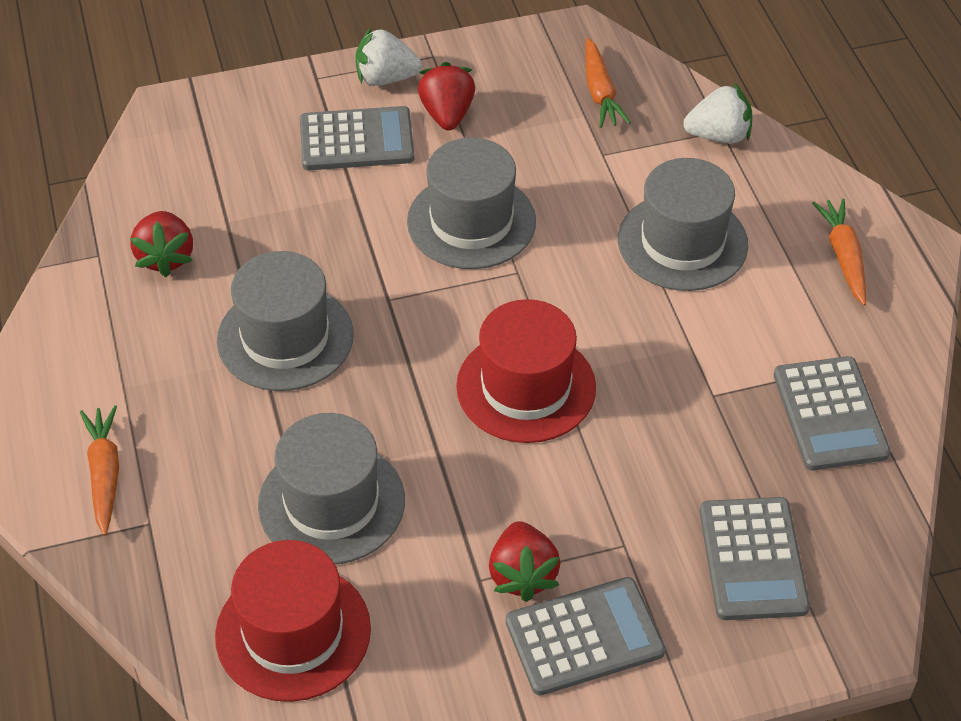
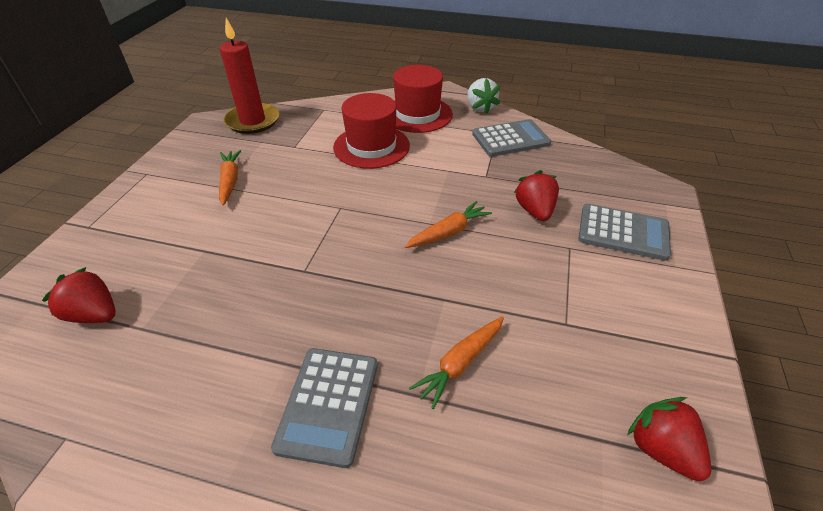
grey calculator: [300,106,414,170] [506,577,665,696] [699,497,810,620] [774,356,891,471] = 4 -> [271,348,378,468] [472,119,551,157] [578,204,671,261] = 3
grey hat: [217,251,354,391] [258,413,405,565] [407,138,536,269] [618,158,748,291] = 4 -> none = 0
red candle: none = 0 -> [220,18,280,134] = 1
white strawberry: [355,28,422,86] [683,83,752,143] = 2 -> [467,78,500,114] = 1

